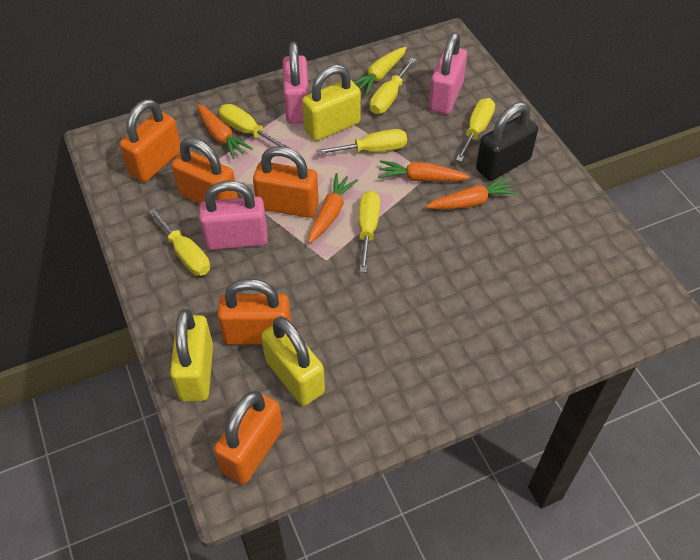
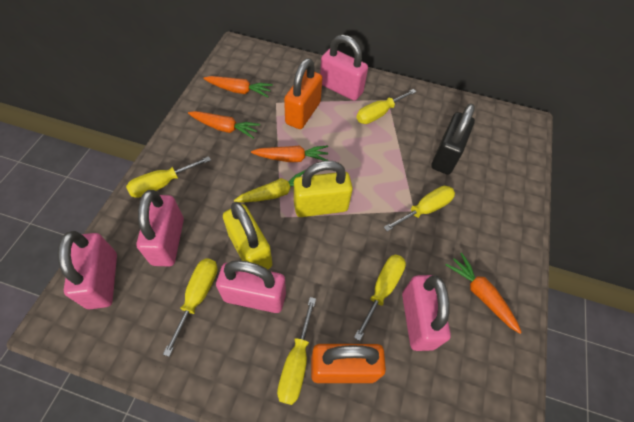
orange padlock: [119,99,180,182] [172,137,238,204] [214,391,283,484] [218,279,291,345] [253,146,319,218] = 5 -> [284,58,322,129] [311,344,386,383] = 2
pink padlock: [199,180,268,250] [283,42,309,124] [429,32,467,114] = 3 -> [58,231,117,309] [137,190,184,266] [216,260,286,313] [320,34,368,101] [402,275,451,351] = 5
yellow padlock: [170,309,213,401] [261,316,325,406] [302,64,361,141] = 3 -> [223,202,272,269] [294,161,353,217] = 2

